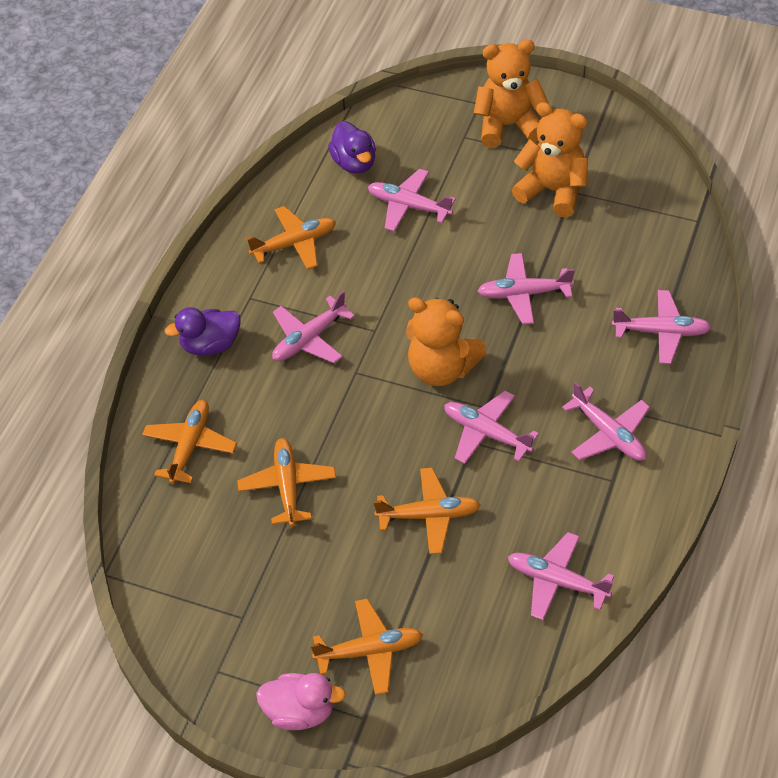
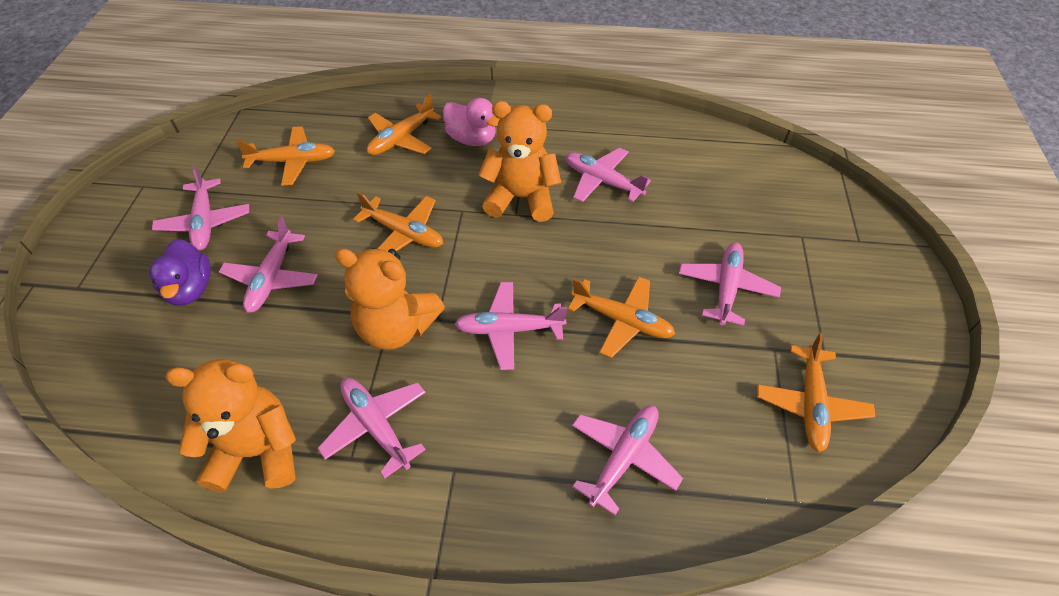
purple duck: [165,307,241,356] [328,121,376,174] = 2 -> [149,239,211,306] = 1

